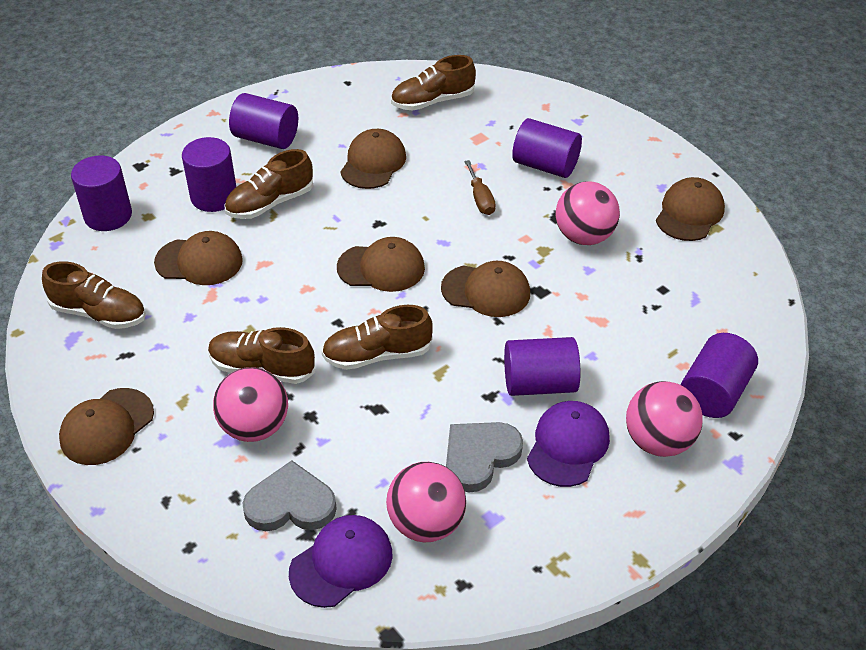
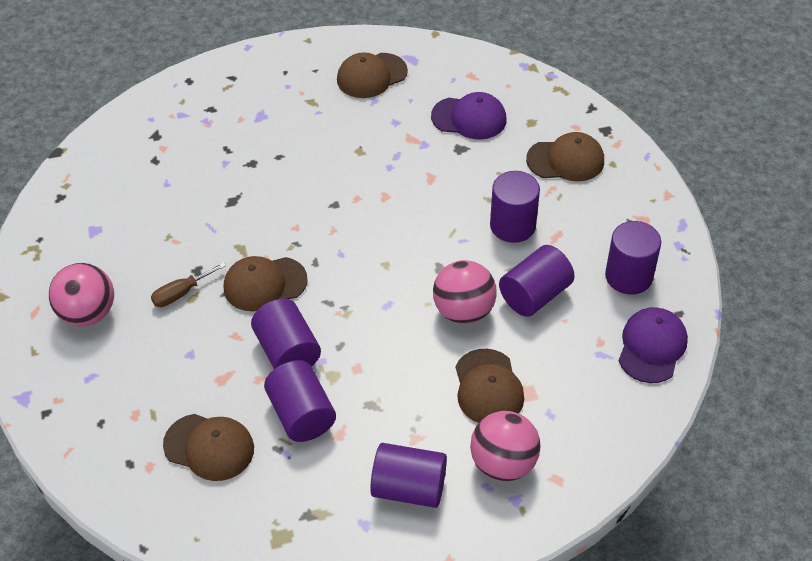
brown cap: [59,388,154,465] [154,231,243,285] [337,237,425,292] [340,129,406,189] [441,261,530,317] [656,177,725,241] = 6 -> [163,414,254,481] [224,256,308,311] [337,52,408,98] [456,349,524,423] [526,132,604,181] = 5
brown shoe: [42,261,146,329] [208,327,315,384] [225,149,313,219] [322,305,433,370] [391,55,476,110] = 5 -> none = 0
grey heart: [243,460,337,531] [446,422,523,493] = 2 -> none = 0
pink ball: [213,367,288,442] [386,462,466,542] [556,181,620,245] [626,381,703,457] = 4 -> [49,263,114,327] [433,260,497,324] [470,411,540,481] = 3

